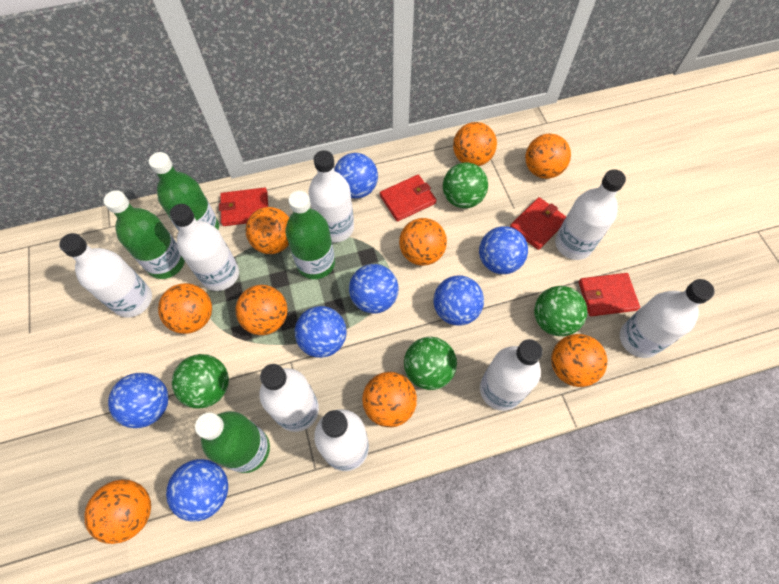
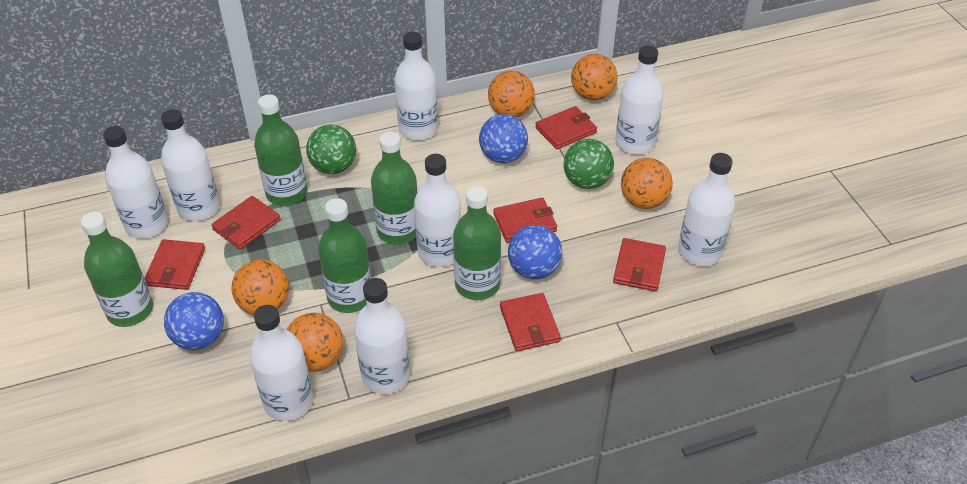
blue ball: [108,373,169,428] [166,459,228,522] [295,306,347,358] [334,153,378,199] [349,264,399,313] [433,275,484,325] [479,226,528,274] = 7 -> [164,292,224,350] [479,114,528,163] [508,225,562,279] = 3
green ball: [172,354,229,409] [404,337,457,390] [443,162,488,208] [534,286,587,336] = 4 -> [306,124,356,174] [564,139,614,189] = 2
green bottle: [104,190,185,279] [149,152,219,231] [195,411,270,473] [285,191,335,279] = 4 -> [81,212,153,327] [254,94,307,206] [318,198,371,313] [371,132,417,244] [453,186,501,300] = 5
orange ball: [84,479,151,544] [158,283,212,334] [235,285,288,335] [245,207,289,254] [362,372,417,427] [399,218,447,266] [453,122,497,166] [525,134,571,179] [551,334,607,387] = 9 -> [231,260,289,315] [287,313,343,372] [488,71,535,117] [571,54,617,100] [621,158,673,209] = 5
red wallet: [219,187,268,226] [380,174,436,222] [510,197,566,250] [579,273,640,316] = 4 -> [144,239,205,290] [211,196,281,249] [493,198,557,243] [500,293,561,351] [535,106,597,149] [613,238,666,292] = 6

